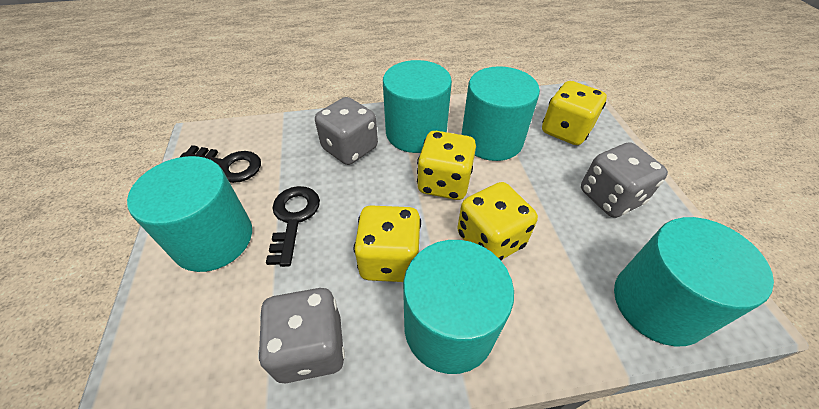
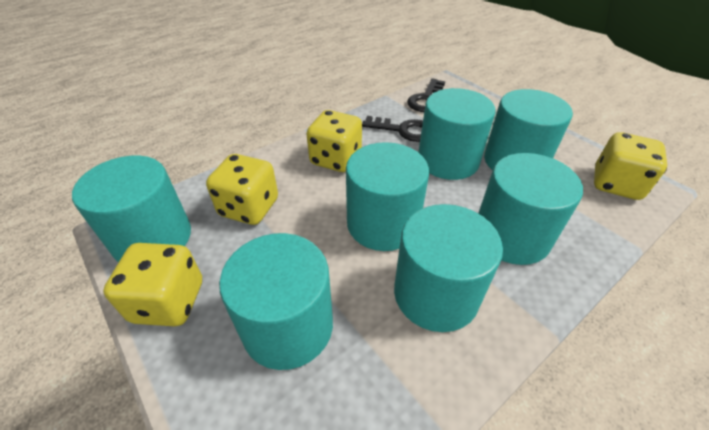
grey dice: [258,288,345,383] [315,97,378,165] [581,143,668,218] = 3 -> none = 0
turquoise cylinder: [127,156,252,272] [383,60,452,153] [403,240,514,374] [461,66,540,161] [614,217,774,346] = 5 -> [72,155,191,263] [219,233,333,370] [346,142,429,251] [394,204,503,332] [418,88,496,180] [478,153,583,265] [484,89,573,170] = 7

